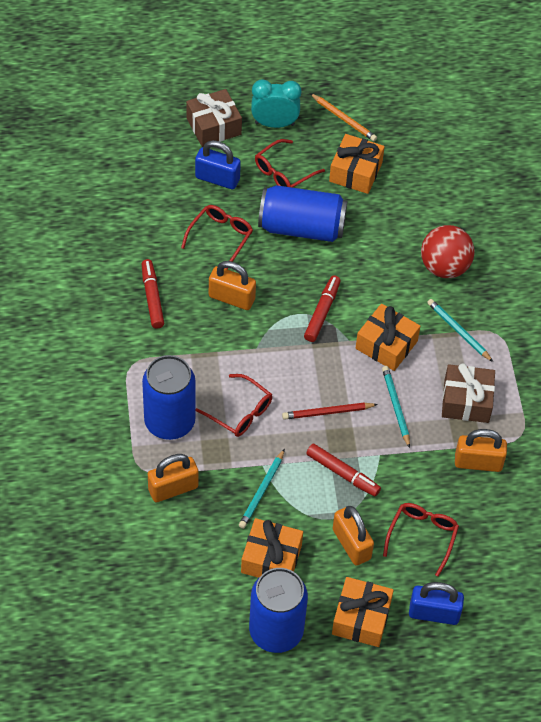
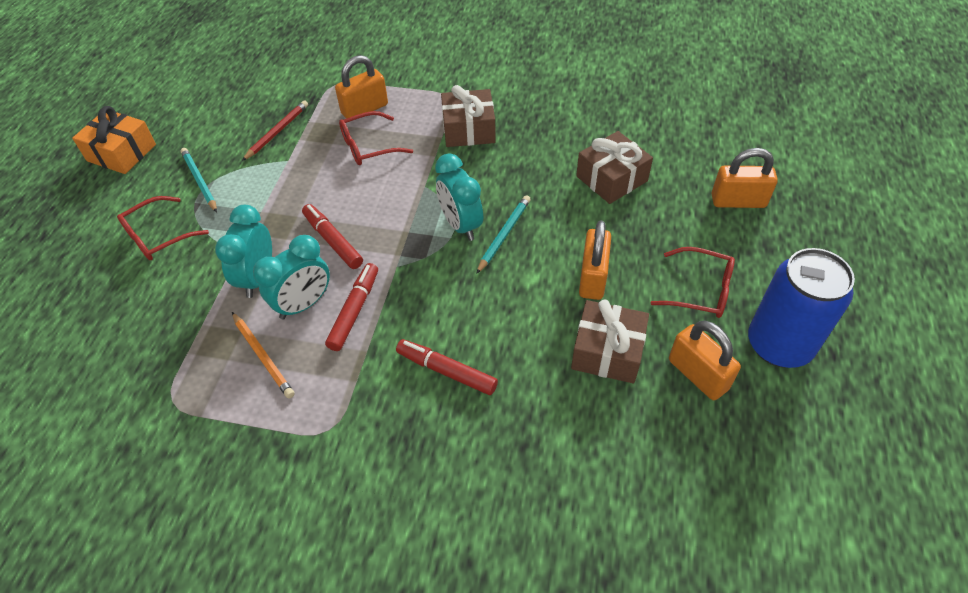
blue can: [142,355,196,440] [249,568,308,653] [258,185,347,242] = 3 -> [748,248,855,368] = 1
blue padlock: [195,140,241,189] [409,582,464,625] = 2 -> none = 0
brown gift: [186,89,242,147] [442,363,495,423] = 2 -> [441,85,496,147] [571,299,649,383] [576,131,653,204] = 3
orange gift: [241,518,303,578] [329,134,385,194] [332,577,394,647] [356,304,420,371] = 4 -> [72,106,156,174] = 1
red ball: [421,225,475,278] = 1 -> none = 0
red glasses: [181,205,253,269] [196,374,272,437] [255,139,325,188] [383,503,459,577] = 4 -> [117,196,209,260] [339,111,413,165] [651,247,735,318] = 3
turquoise clock: [251,79,302,128] = 1 -> [215,205,272,298] [253,235,330,319] [435,153,483,241] = 3
turquoise pencil: [239,449,285,529] [382,366,410,448] [427,299,493,362] = 3 -> [180,148,217,212] [476,195,531,274] = 2

